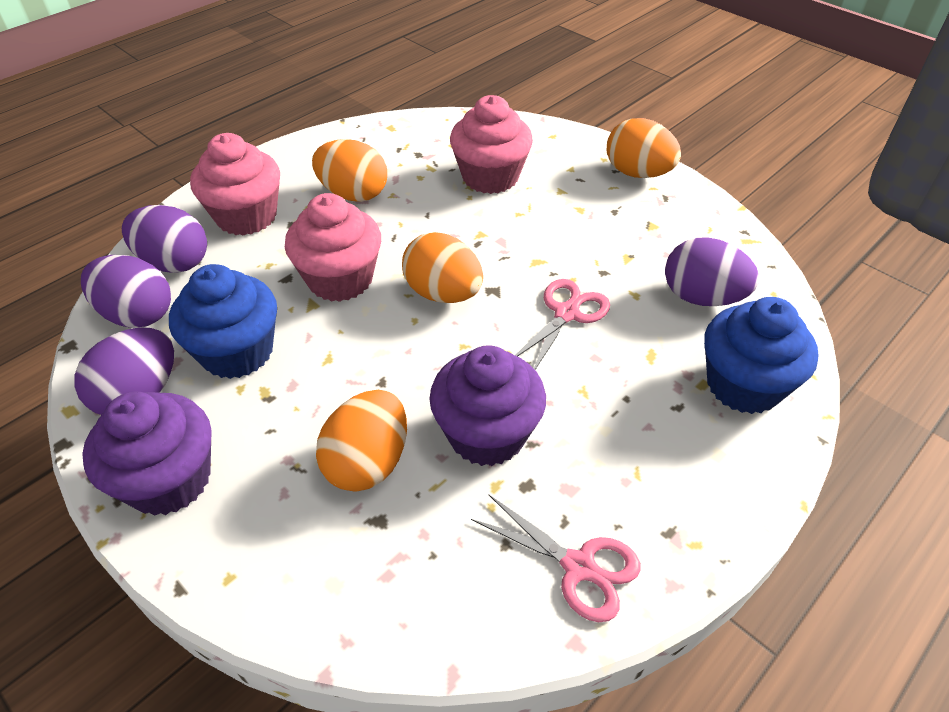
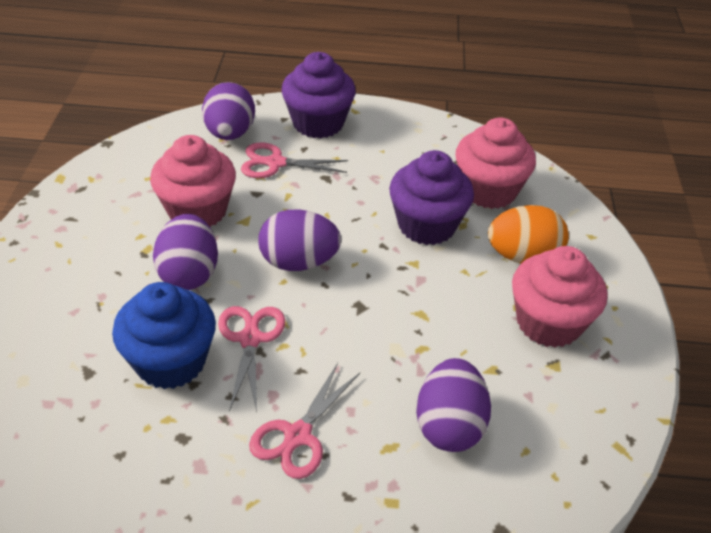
blue cupcake: [169,264,277,379] [704,297,818,414] = 2 -> [112,282,216,389] = 1
orange egg: [312,139,387,202] [316,390,407,491] [402,232,483,303] [607,118,681,178] = 4 -> [488,205,569,264] = 1
pink scissors: [471,495,640,622] [515,279,610,370] = 2 -> [218,306,285,412] [241,142,348,178] [249,363,360,479] = 3

